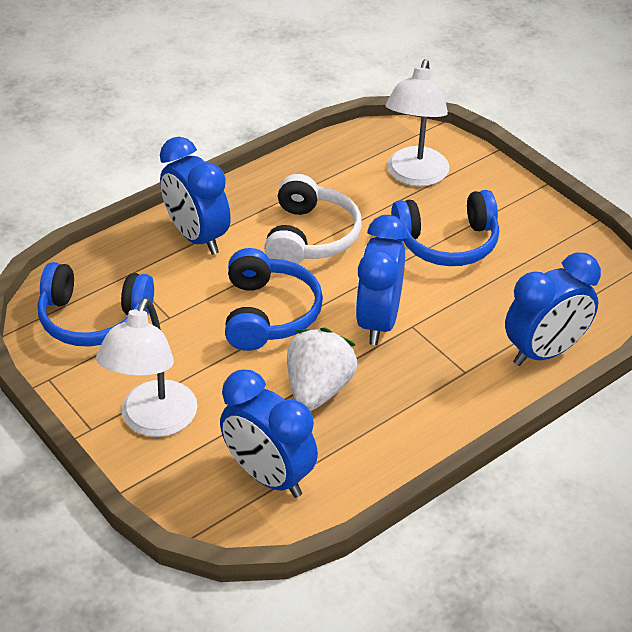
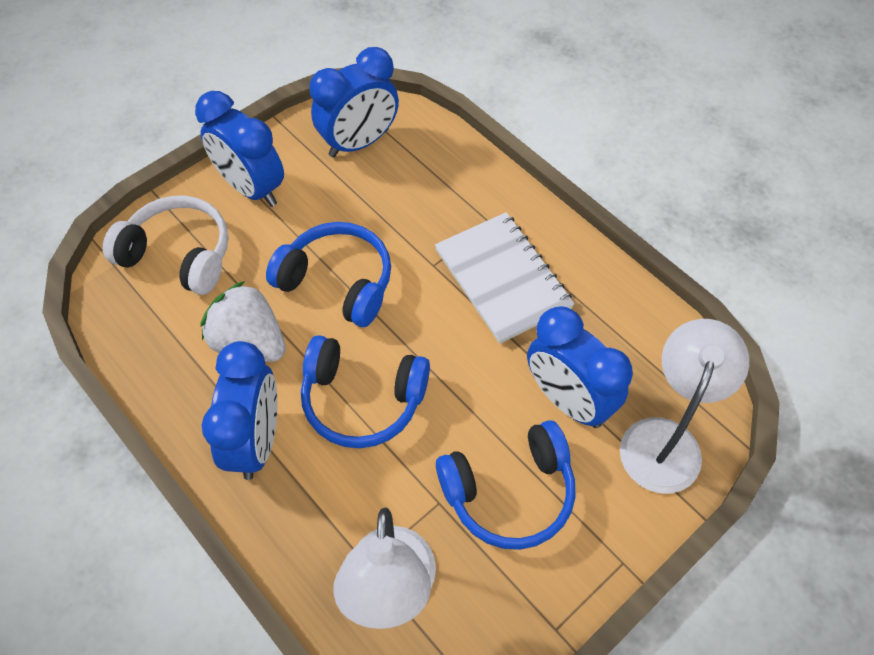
white notebook: none = 0 -> [435,212,575,344] = 1

